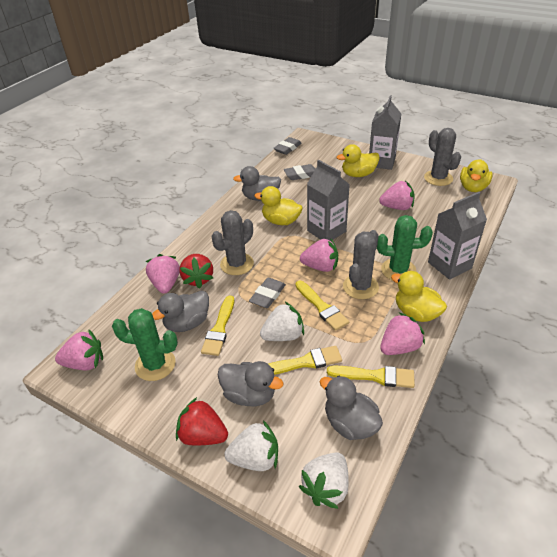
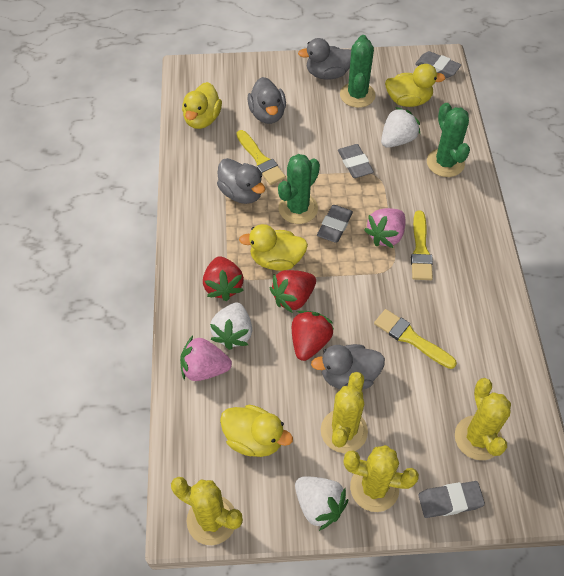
green cactus: [112,308,178,381] [377,215,433,281] = 2 -> [278,154,320,224] [340,35,376,108] [427,103,470,177] = 3
grey cactus: [212,210,254,275] [343,230,379,299] [424,128,461,186] = 3 -> none = 0
grey carton: [307,160,350,241] [369,96,401,170] [428,192,487,280] = 3 -> none = 0
grey eraser: [249,278,286,308] [274,137,302,155] [284,164,315,180] = 3 -> [317,205,353,242] [338,144,374,178] [415,51,461,78] [418,481,485,518] = 4
pink strawberry: [55,330,103,371] [146,254,180,294] [300,239,338,272] [379,181,414,210] [380,313,425,355] = 5 -> [180,336,232,381] [364,208,406,248] = 2
red strawberry: [176,397,228,445] [179,254,213,288] = 2 -> [203,256,244,301] [270,270,316,313] [292,311,334,361] = 3
yellow brush: [201,296,234,356] [269,346,342,375] [295,281,349,331] [327,366,415,388] = 4 -> [236,130,286,185] [374,309,457,369] [411,210,433,280] = 3
yellow cactus: none = 0 -> [171,477,243,545] [321,372,368,453] [343,445,419,512] [455,378,511,460] = 4

